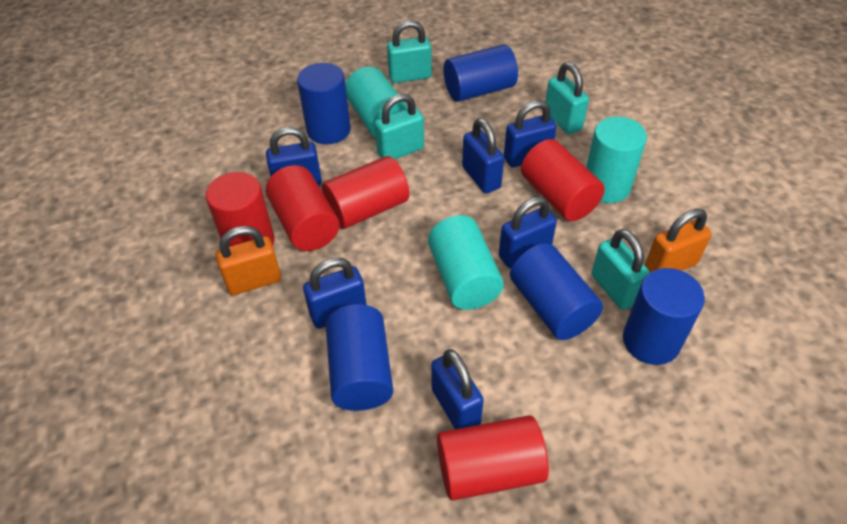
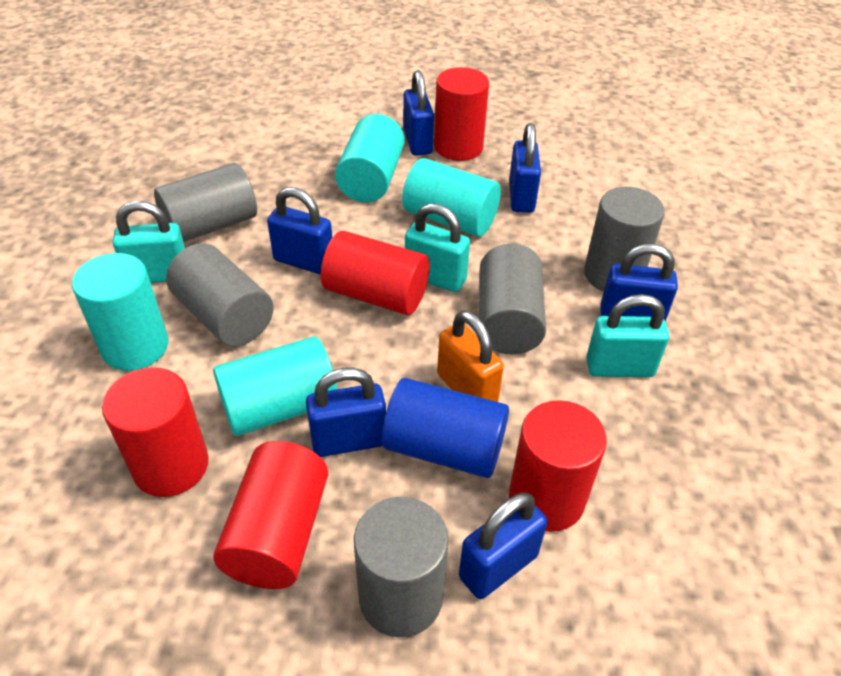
blue cylinder: [297,63,351,144] [325,304,393,411] [444,44,518,102] [510,243,603,340] [623,268,705,365] = 5 -> [382,378,509,478] = 1
grey cylinder: none = 0 -> [154,163,257,242] [166,243,274,347] [354,497,449,637] [479,244,546,354] [584,187,665,292] = 5
orange padlock: [216,226,281,295] [645,209,712,273] = 2 -> [437,311,504,402] = 1
turquoise cylinder: [345,67,408,138] [428,215,504,310] [586,117,647,203] = 3 -> [72,253,168,371] [213,336,337,436] [335,114,404,202] [402,158,501,237] = 4
turquoise padlock: [375,94,424,159] [387,20,432,83] [545,62,589,134] [592,229,650,310] = 4 -> [113,201,185,283] [405,203,470,292] [586,294,669,377] = 3

